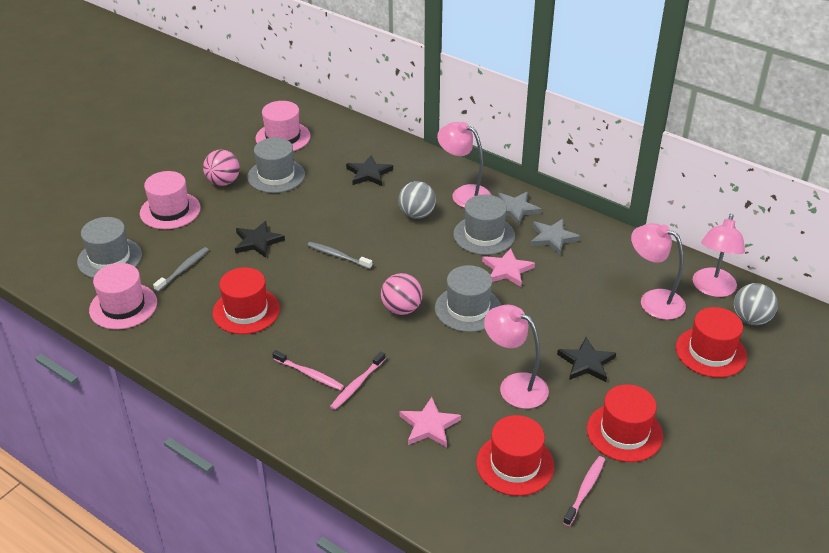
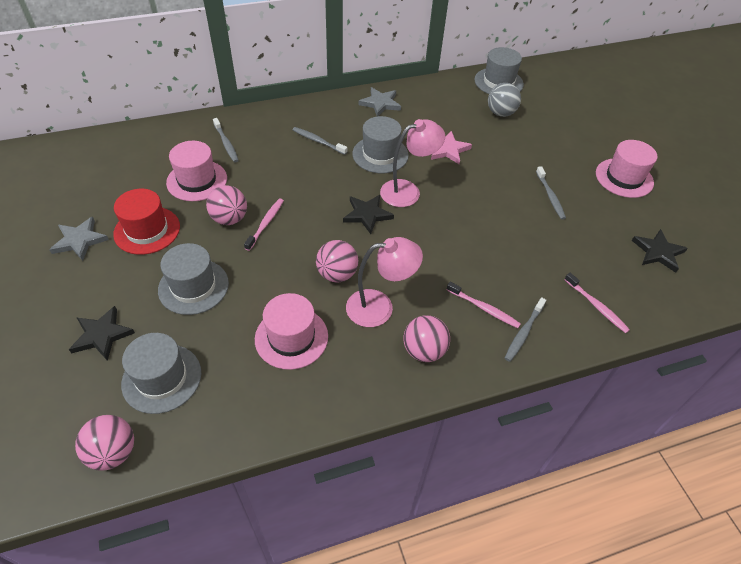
grey ball: [398,181,436,219] [734,283,778,325] = 2 -> [488,83,521,117] = 1
grey toothbrush: [153,247,209,292] [307,242,373,269] = 2 -> [213,118,239,162] [292,127,347,155] [505,297,546,362] [536,166,566,220] = 4
pink ball: [203,150,240,186] [381,273,423,315] = 2 -> [75,415,134,471] [206,185,247,225] [316,240,358,282] [404,315,450,362] = 4
pink lamp: [437,122,491,208] [484,305,549,409] [631,223,686,320] [693,214,745,297] = 4 -> [346,237,423,327] [380,119,445,207] = 2
pink star: [399,397,461,447] [482,248,535,287] = 2 -> [431,131,472,164] = 1
red hat: [212,267,280,334] [476,415,554,496] [587,384,663,462] [676,307,747,378] = 4 -> [113,189,180,255] = 1

